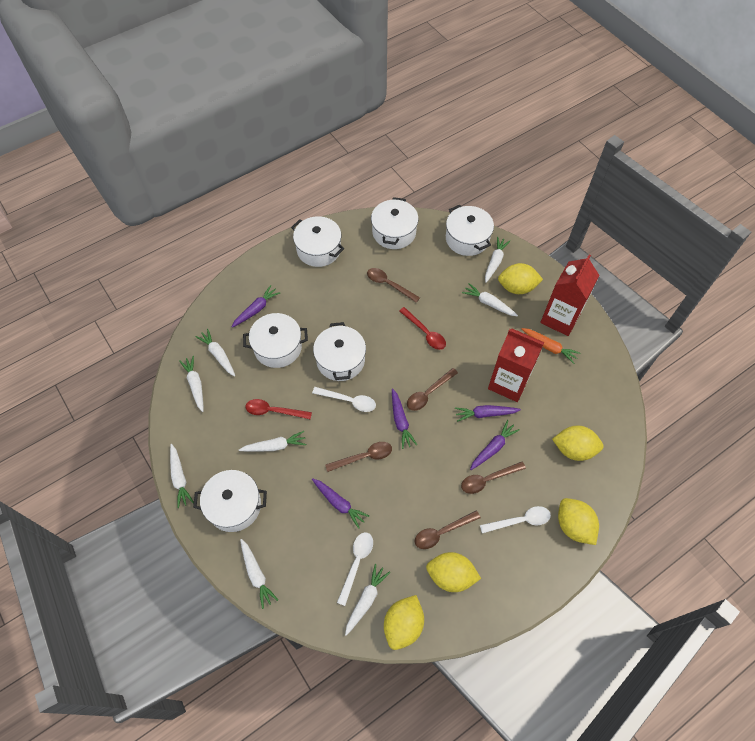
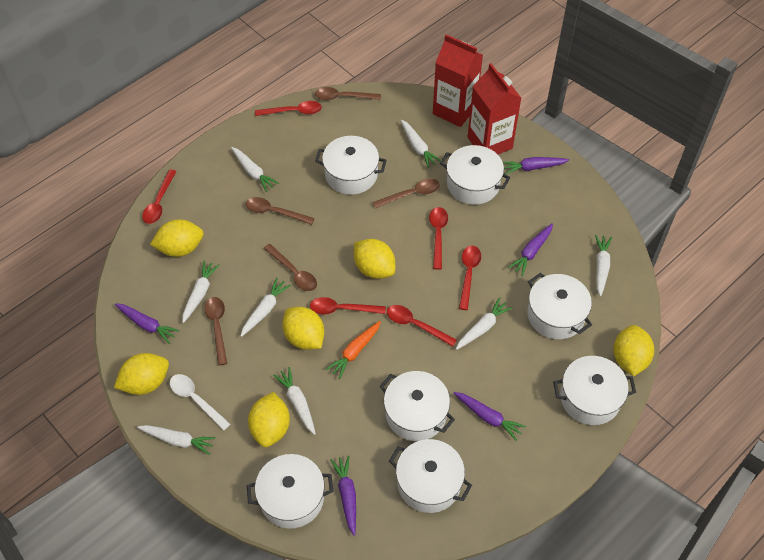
red spoon: [246,399,312,419] [399,307,446,350] = 2 -> [142,169,177,224] [255,101,322,116] [310,297,386,315] [387,305,457,347] [429,207,448,270] [459,246,481,310] = 6
white pot: [193,470,267,532] [243,313,308,368] [291,216,344,267] [313,322,366,381] [371,197,419,249] [446,205,494,256] = 6 -> [247,454,333,529] [315,136,387,195] [380,371,455,441] [389,439,472,513] [440,145,510,205] [527,273,592,339] [553,356,636,425] = 7
white spoon: [312,387,376,412] [337,532,373,606] [480,506,551,533] = 3 -> [170,374,230,431] = 1
yellow lemon: [384,595,424,650] [426,552,481,592] [498,263,543,294] [552,425,603,461] [558,498,599,545] = 5 -> [114,353,169,395] [150,219,204,257] [248,392,290,447] [282,307,324,350] [354,239,395,279] [613,325,654,376] = 6

